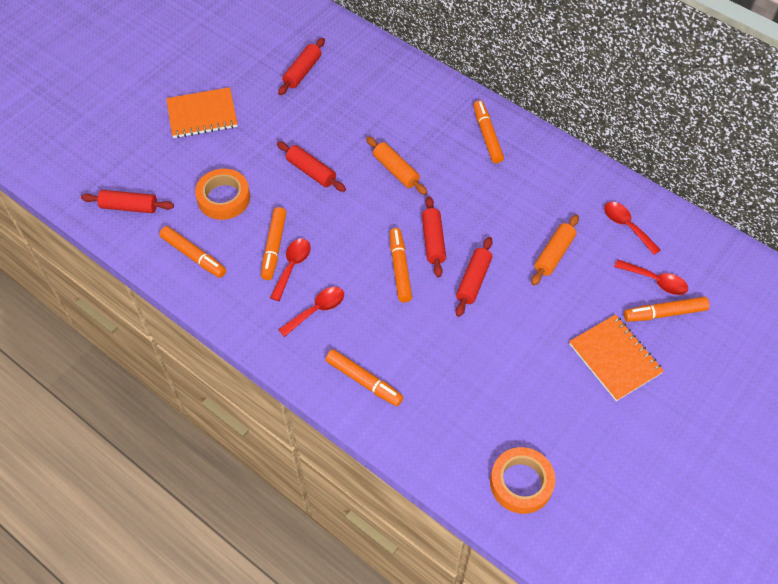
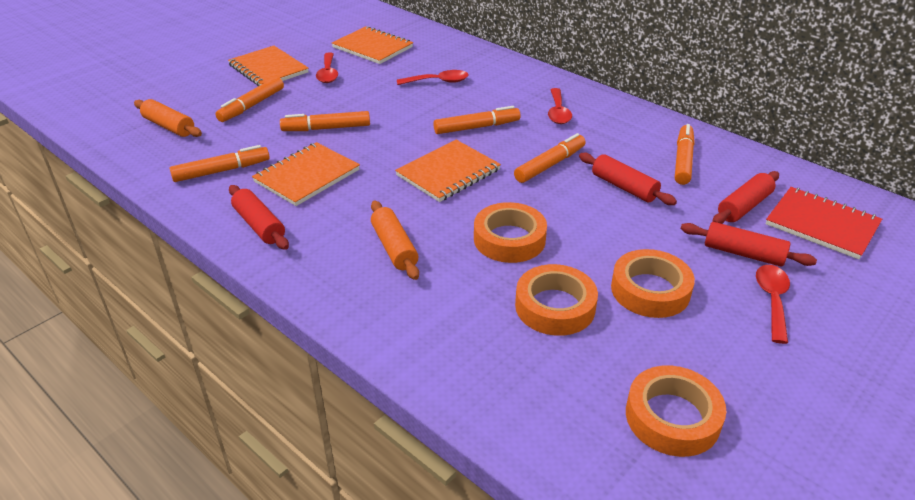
orange notebook: [166,87,238,138] [569,315,664,401] = 2 -> [228,46,308,86] [252,142,360,206] [332,26,413,64] [395,140,501,202] = 4
orange tape: [195,169,250,220] [490,447,556,514] = 2 -> [474,202,547,263] [515,264,598,336] [611,249,695,318] [626,365,726,457] = 4
red notebook: none = 0 -> [766,187,882,259] = 1
red rolling pin: [81,190,174,213] [277,141,346,192] [278,38,325,95] [422,196,446,277] [456,237,493,317] = 5 -> [229,185,289,250] [579,153,677,205] [681,222,817,267] [712,171,779,224] = 4

